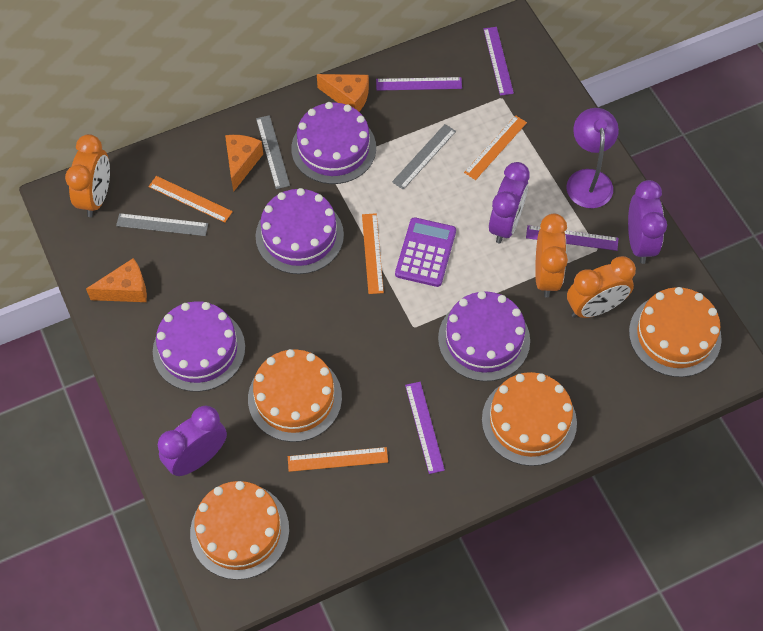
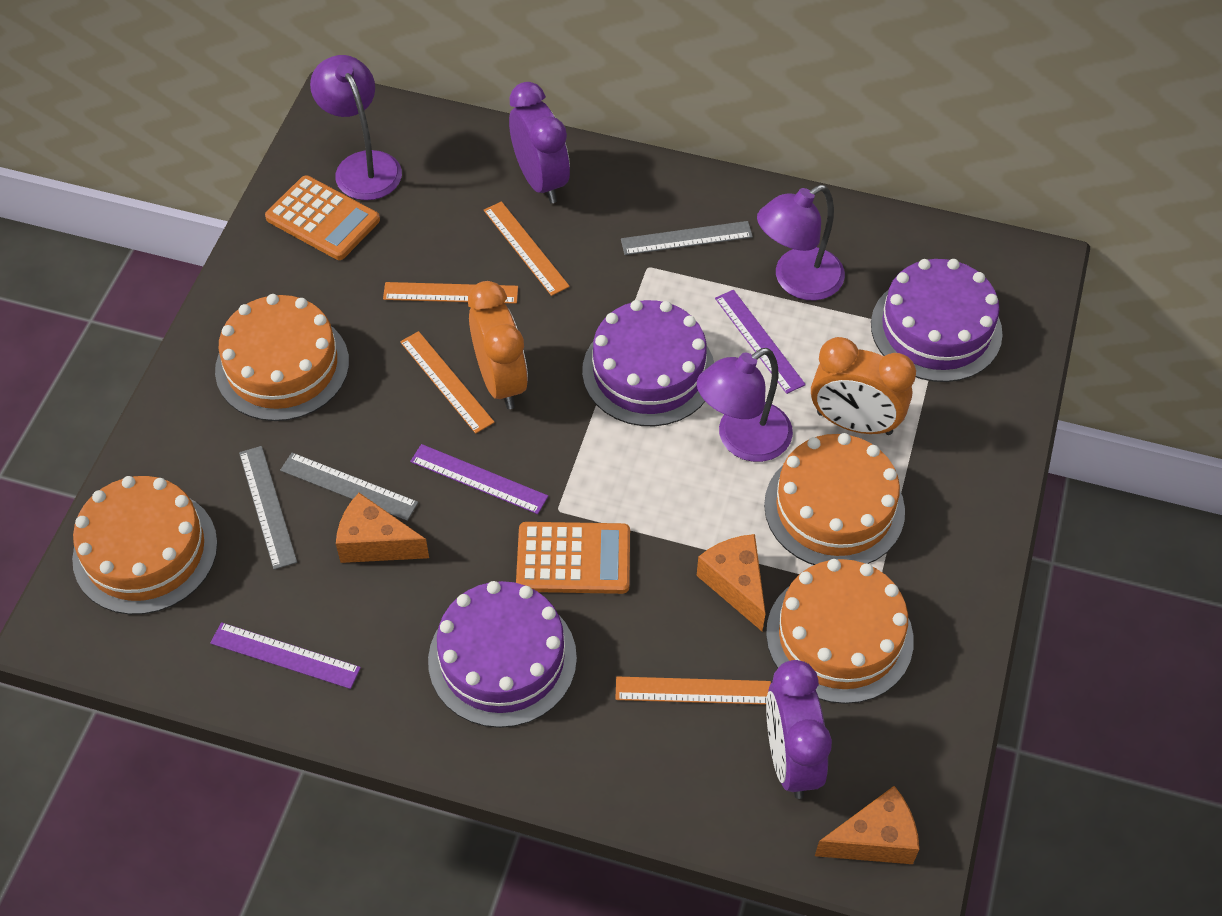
orange calculator: none = 0 -> [265,176,380,260] [516,522,630,594] = 2
orange clock: [65,134,110,217] [535,214,568,298] [567,256,636,318] = 3 -> [468,281,528,409] [811,337,916,435] = 2
purple cake: [153,301,245,392] [256,188,344,274] [291,102,376,184] [438,291,530,381] = 4 -> [428,581,577,728] [582,300,714,426] [871,259,1003,382] = 3
purple calculator: [395,217,456,287] = 1 -> none = 0
purple clock: [158,406,227,476] [489,162,530,244] [628,180,667,264] = 3 -> [509,82,570,203] [766,660,832,799] = 2
purple lamp: [567,108,619,208] = 1 -> [310,55,402,200] [697,348,793,462] [757,185,845,301] = 3
purple ruler: [376,77,462,91] [405,382,445,474] [483,27,514,96] [526,225,618,251] = 4 -> [210,622,361,689] [410,444,548,514] [715,290,806,394] = 3

